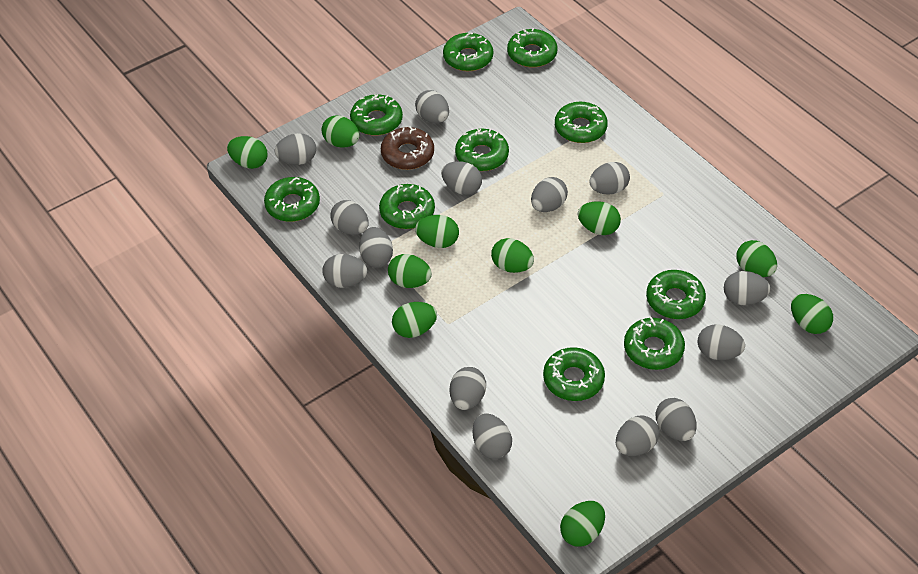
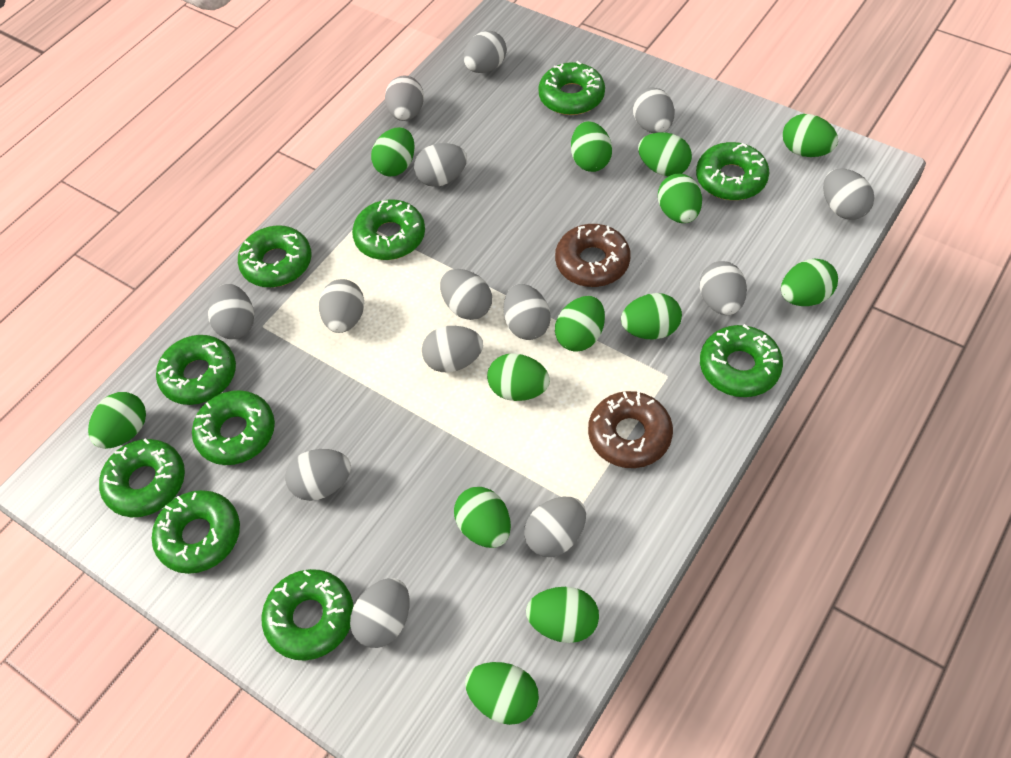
brown donut: [381,126,434,170] = 1 -> [555,224,630,287] [588,391,673,468] = 2
green egg: [227,136,267,169] [322,115,360,148] [388,254,432,288] [392,302,437,338] [415,215,459,248] [491,238,534,273] [560,501,605,547] [578,201,621,235] [736,240,777,277] [791,294,833,334] = 10 -> [88,392,146,449] [371,127,415,176] [454,487,511,548] [465,662,539,725] [487,353,550,401] [526,587,599,643] [555,296,605,352] [571,121,612,172] [621,293,682,340] [638,132,692,177] [658,173,702,223] [781,259,838,306] [783,114,838,157] = 13

